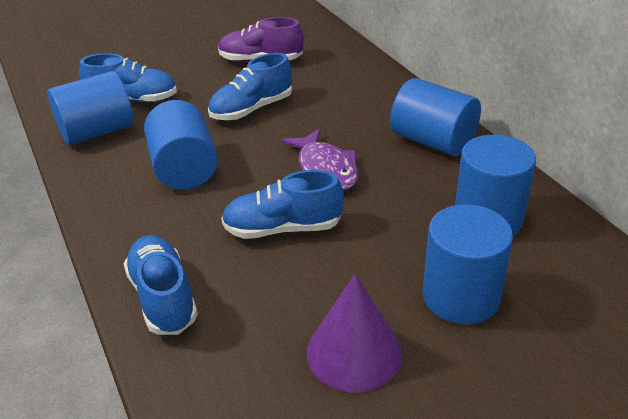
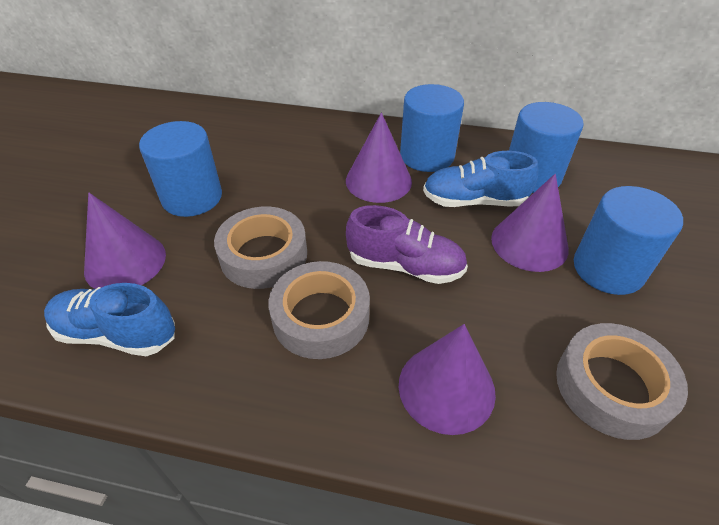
blue cylinder: [47,71,134,145] [144,100,218,190] [390,78,481,156] [422,204,513,325] [455,135,536,235] = 5 -> [139,121,222,217] [400,84,464,172] [509,102,584,193] [574,186,683,295] = 4
blue shoe: [79,53,177,103] [124,235,198,335] [208,53,292,120] [221,170,344,239] = 4 -> [44,283,175,356] [423,151,538,207] = 2
grey tape: none = 0 -> [214,206,307,289] [268,261,370,359] [556,323,688,440] = 3
purple cone: [307,274,403,393] = 1 -> [84,193,166,289] [346,113,412,203] [399,324,496,435] [491,174,569,272] = 4
purple fish: [281,128,359,190] = 1 -> none = 0

